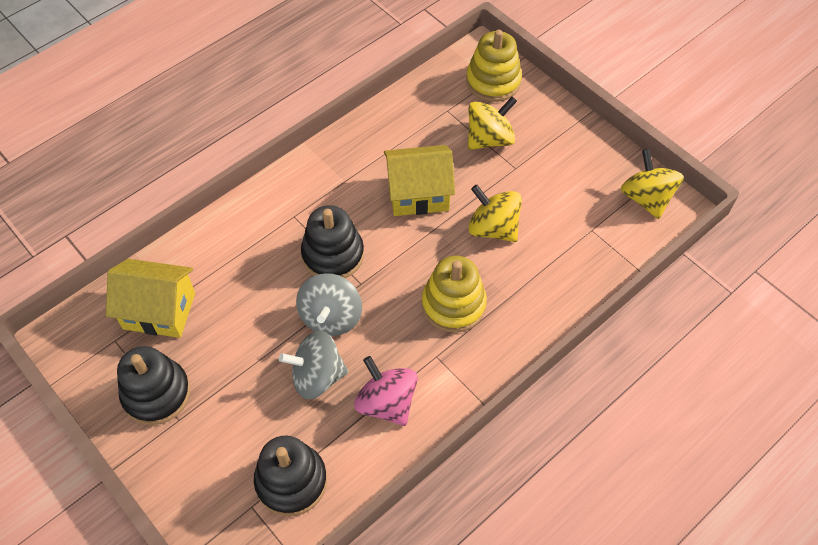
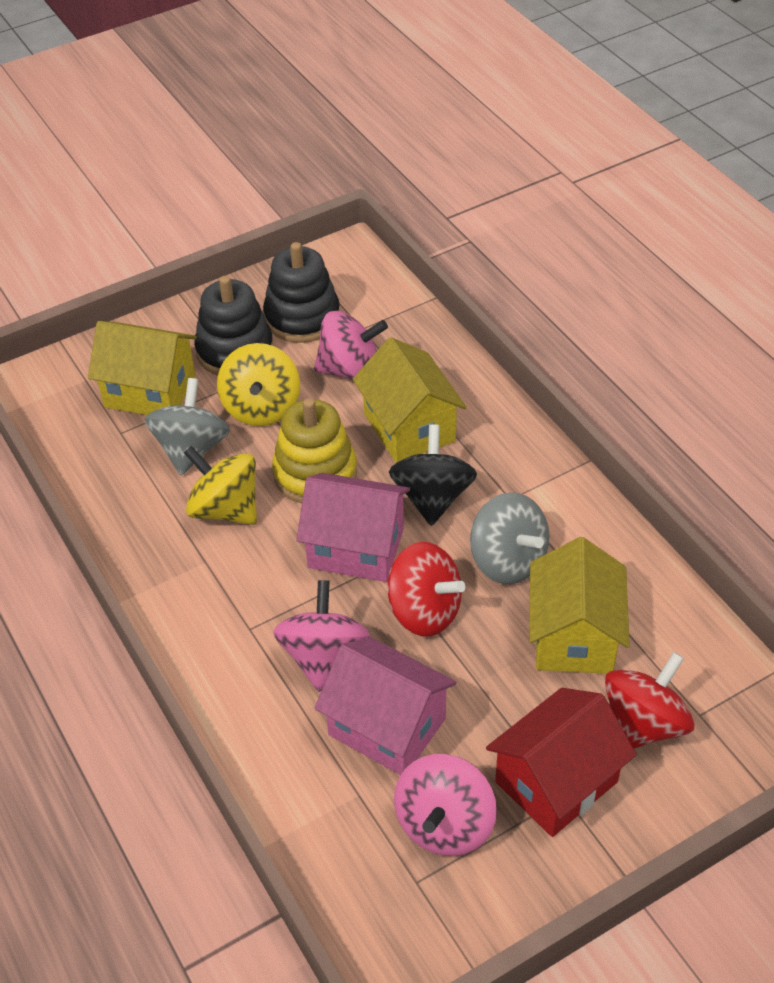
black spinning top: none = 0 -> [389,424,477,526] = 1
black stacking toy: [117,346,190,425] [254,436,327,516] [301,205,364,278] = 3 -> [194,276,273,375] [263,242,340,343] = 2
pink house: none = 0 -> [296,473,410,582] [315,637,457,775] = 2
pink spinning top: [354,356,418,426] = 1 -> [273,580,370,692] [314,311,388,381] [394,754,497,856] = 3
red house: none = 0 -> [486,688,636,837] = 1
red spinning top: none = 0 -> [388,542,465,637] [605,652,694,749] = 2
yellow house: [106,259,195,338] [384,145,455,216] = 2 -> [88,321,197,415] [353,337,467,463] [529,537,630,674] = 3
yellow spinning top: [468,97,517,150] [468,185,522,242] [621,149,684,219] = 3 -> [184,446,257,525] [217,343,300,426] = 2
yellow stacking toy: [422,256,487,333] [466,30,522,102] = 2 -> [272,398,357,503] = 1

